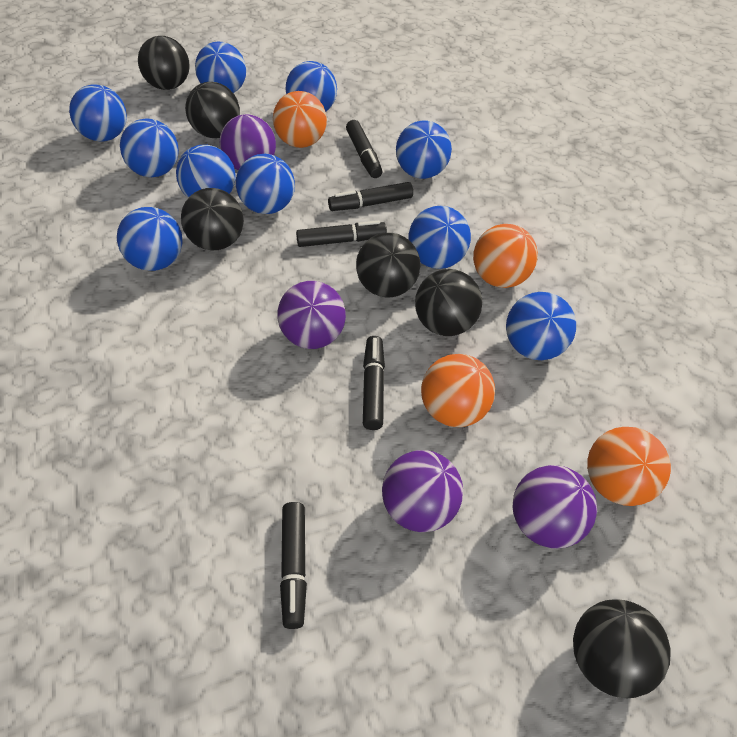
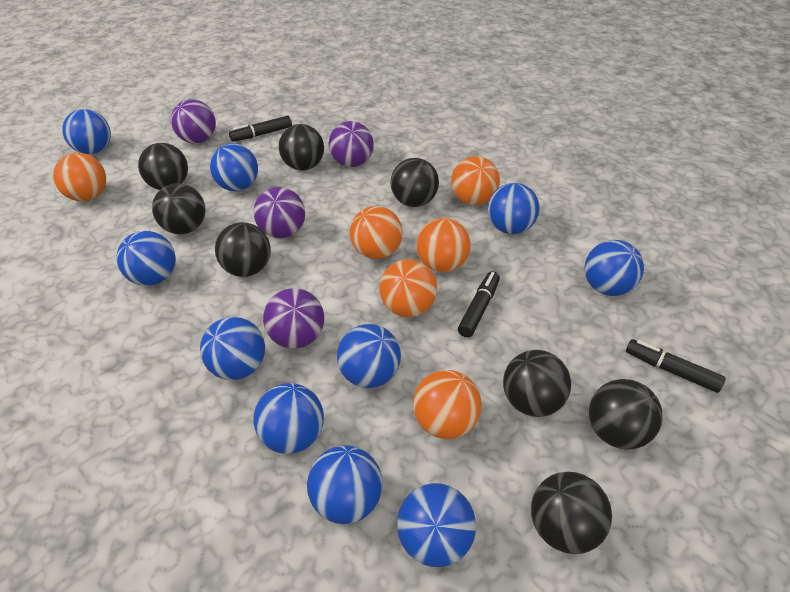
black ball: [138,36,190,90] [181,188,244,250] [185,82,240,138] [356,233,420,297] [415,269,483,336] [573,599,671,698] = 6 -> [138,143,188,190] [152,183,206,234] [215,222,271,277] [279,124,324,170] [391,158,439,207] [503,350,571,417] [531,472,612,554] [589,379,663,450] = 8
black marker: [280,502,307,629] [296,221,387,247] [328,182,413,211] [346,120,382,178] [363,336,385,430] = 5 -> [229,116,292,142] [458,271,500,337] [626,339,726,393] = 3
orange ball: [273,91,327,148] [421,354,495,427] [473,224,538,288] [587,427,671,506] = 4 -> [53,153,106,201] [350,206,403,259] [379,259,437,317] [413,370,482,439] [417,218,471,272] [451,156,500,205] = 6

